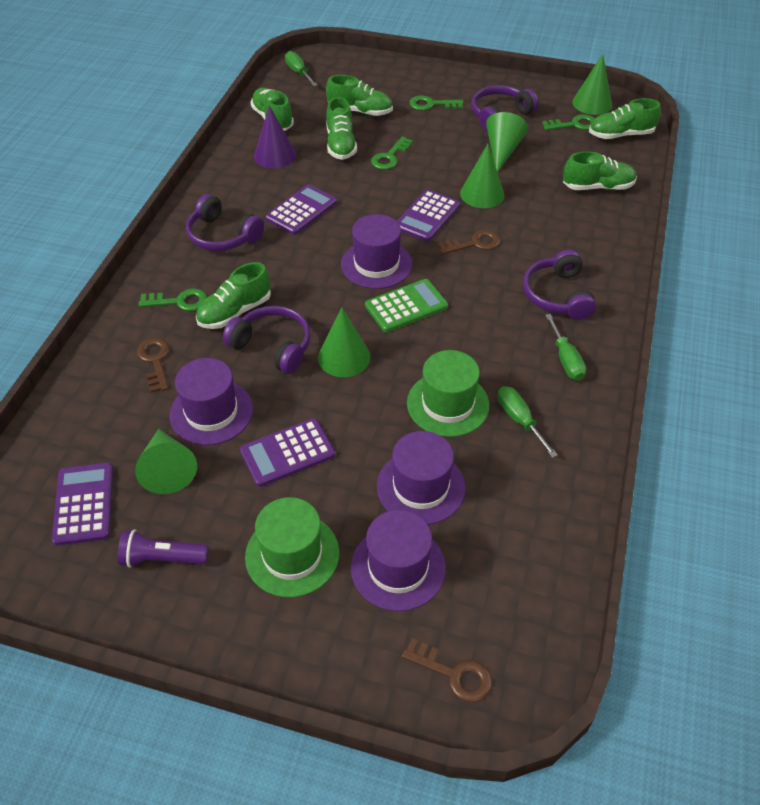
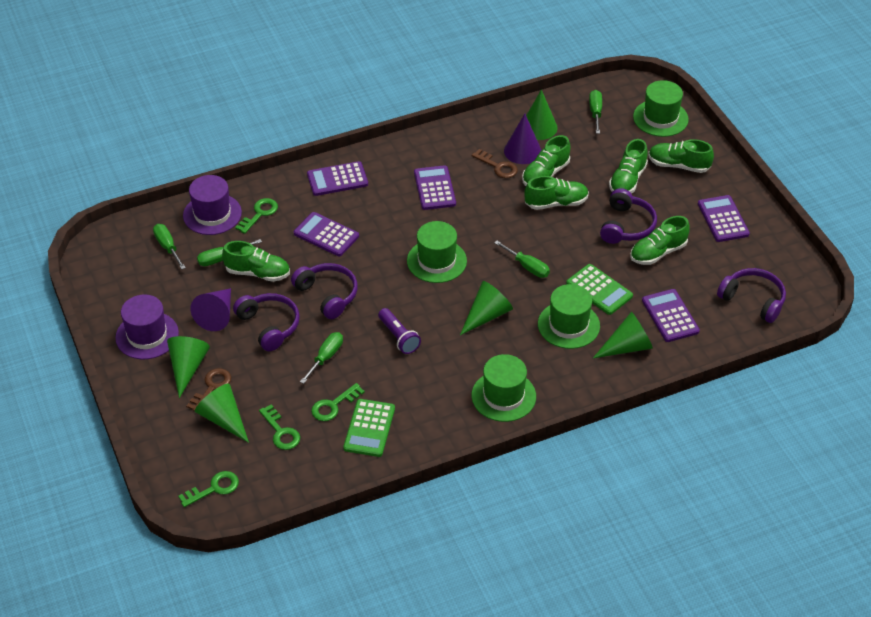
brown key: [137,338,170,393] [402,638,492,702] [438,230,500,254] = 3 -> [186,368,231,412] [472,149,518,178] = 2
green calculator: [365,279,448,332] = 1 -> [343,399,395,457] [566,264,633,315] = 2
green hat: [245,497,339,597] [407,350,489,437] = 2 -> [407,221,467,283] [472,354,536,422] [538,284,600,349] [633,80,689,137] = 4
green screwdriver: [285,51,317,86] [497,386,558,458] [545,314,587,381] = 3 -> [153,224,186,269] [197,239,262,266] [300,332,343,384] [494,241,550,278] [589,90,602,134] = 5
purple calculator: [52,463,113,545] [240,418,336,487] [266,184,337,235] [397,190,460,241] = 4 -> [294,212,359,256] [307,161,368,196] [414,165,456,210] [642,289,700,342] [698,195,750,242] = 5
purple cone: [254,105,296,169] = 1 -> [191,288,231,331] [504,114,541,164] = 2
purple hat: [169,358,253,445] [341,214,413,289] [351,510,446,611] [377,431,466,525] = 4 -> [115,294,179,359] [183,175,242,235] = 2

